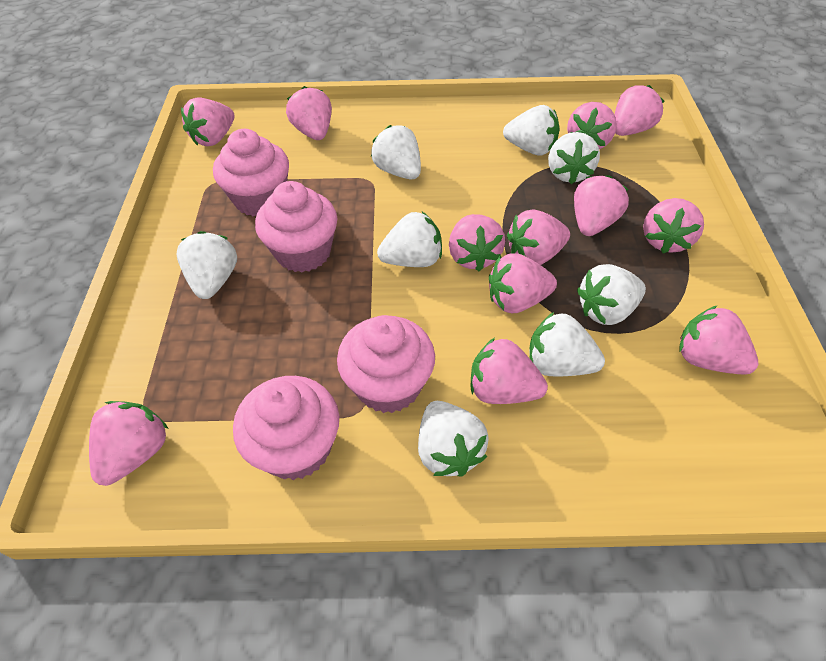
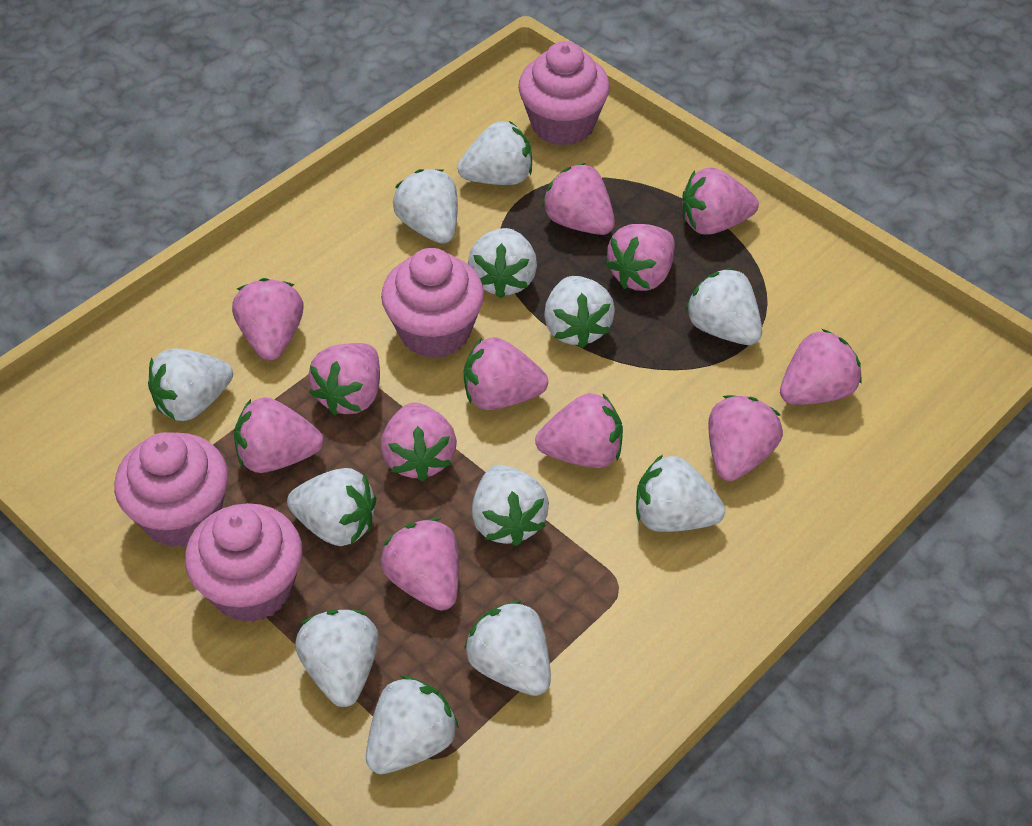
white strawberry: [176,231,237,299] [371,125,421,179] [377,212,442,267] [418,401,489,477] [503,105,560,155] [529,312,605,376] [548,132,600,184] [577,264,646,325] = 8 -> [148,349,233,421] [287,468,376,546] [295,609,379,707] [366,675,459,774] [393,169,458,244] [457,121,532,185] [464,600,551,696] [468,228,537,298] [472,465,549,546] [544,276,615,348] [636,454,725,532] [685,268,762,345] = 12

